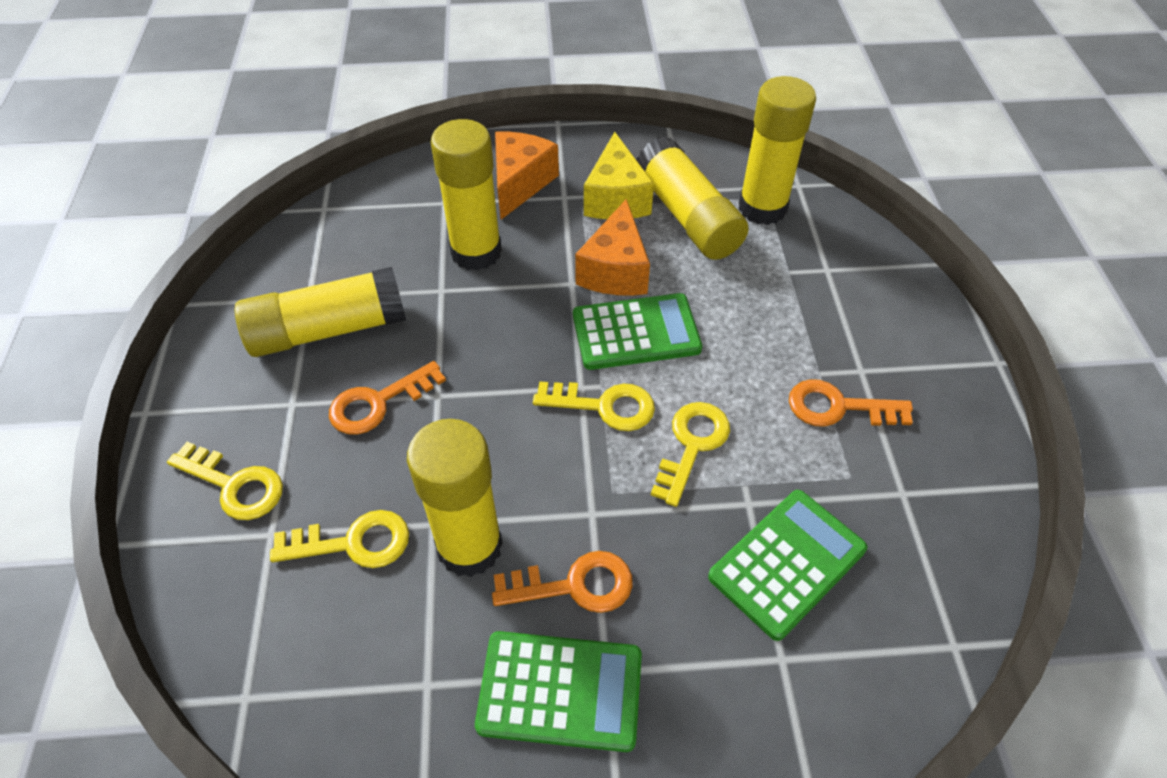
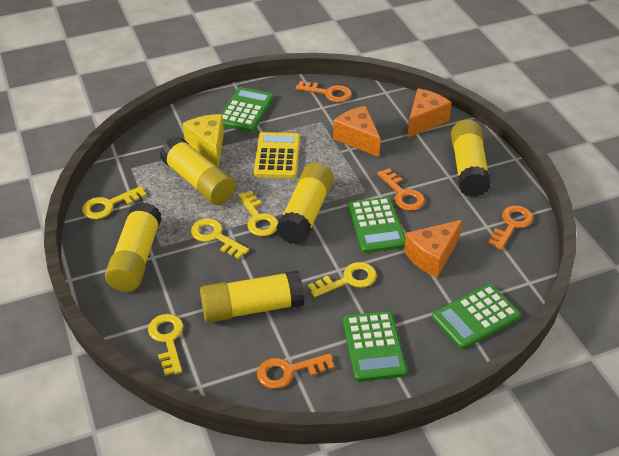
green calculator: [475,631,642,752] [573,293,702,370] [708,490,867,641] = 3 -> [221,87,274,132] [343,311,407,382] [348,197,406,253] [432,284,521,349] = 4
orange cheese: [495,132,559,220] [575,199,650,296] = 2 -> [333,106,381,157] [404,220,463,278] [407,88,452,138] = 3
orange key: [329,361,446,435] [492,551,633,613] [789,379,913,427] = 3 -> [257,353,335,389] [295,81,352,102] [377,169,425,211] [488,205,533,250] = 4
yellow calculator: none = 0 -> [254,132,300,178] = 1
yellow key: [167,442,283,520] [270,510,409,568] [533,381,655,431] [651,402,730,507] = 4 -> [82,186,147,219] [148,314,183,375] [191,218,249,259] [238,191,279,236] [308,262,377,297] = 5

